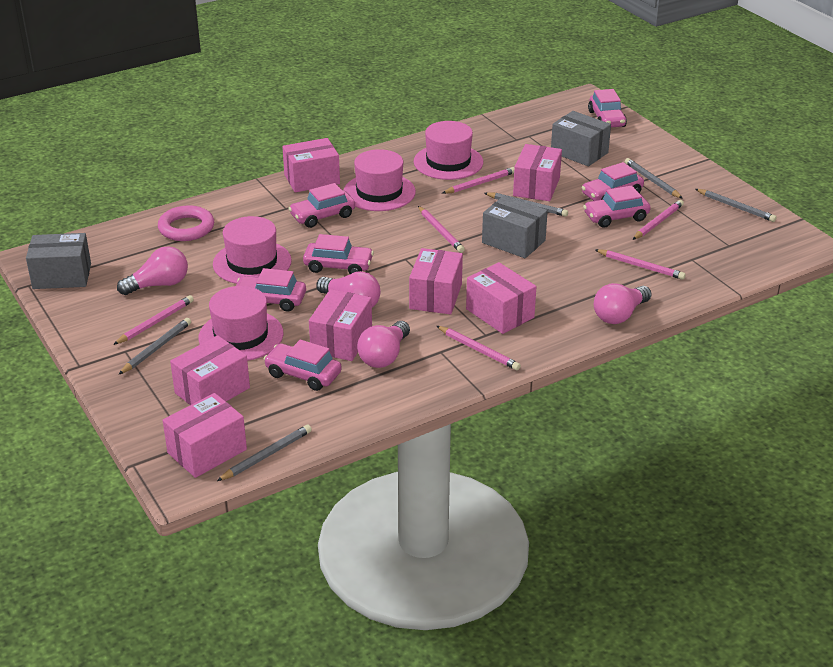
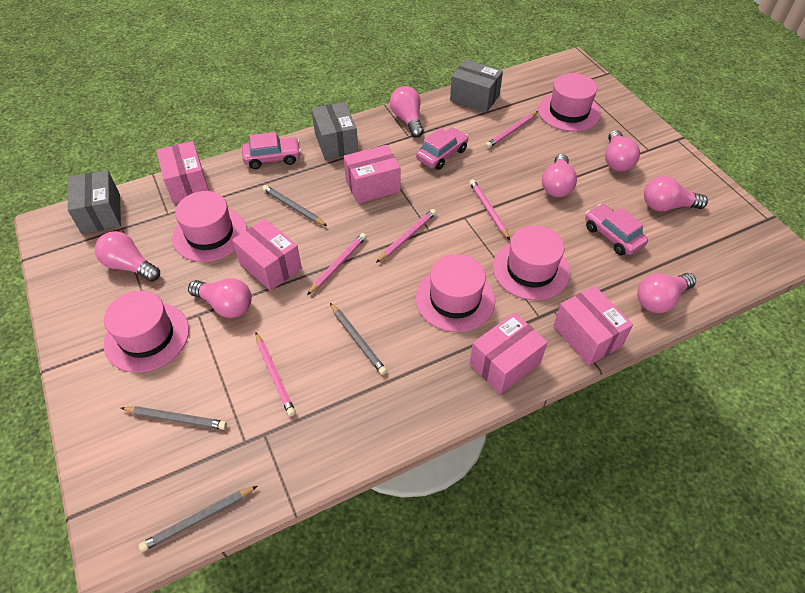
grey pencil: [118,318,191,375] [217,425,312,481] [484,192,568,217] [625,158,683,199] [696,189,777,222] = 5 -> [121,406,227,430] [139,486,257,552] [262,185,327,226] [330,303,387,375] = 4
pink box: [163,393,247,478] [170,335,250,405] [282,138,340,192] [309,289,372,361] [409,248,463,314] [466,262,536,334] [513,144,562,201] = 7 -> [156,141,209,204] [232,219,302,291] [344,145,401,204] [469,313,548,394] [553,286,633,365] = 5
pink car: [236,268,306,312] [264,339,342,391] [288,183,355,228] [303,234,374,274] [582,162,644,201] [583,185,651,228] [588,89,627,127] = 7 -> [242,132,301,169] [416,127,469,170] [585,204,648,255] = 3
pink hat: [198,286,284,361] [213,216,292,284] [344,149,416,211] [414,121,483,180] = 4 -> [104,290,189,373] [172,191,247,262] [416,254,495,332] [493,226,570,300] [538,73,601,132] = 5
pink light bulb: [117,246,188,295] [316,271,380,308] [357,321,410,368] [594,283,651,324] = 4 -> [95,231,160,282] [188,278,252,318] [390,86,424,138] [542,154,577,197] [605,130,640,172] [637,273,696,313] [644,176,708,211] = 7
pink pencil: [113,295,194,345] [418,206,465,253] [437,326,521,370] [442,167,514,194] [595,249,686,280] [632,200,684,240] = 6 -> [256,333,296,416] [307,233,367,295] [376,209,436,263] [469,179,510,240] [485,111,538,148] = 5
pink ring: [158,205,214,241] = 1 -> none = 0

